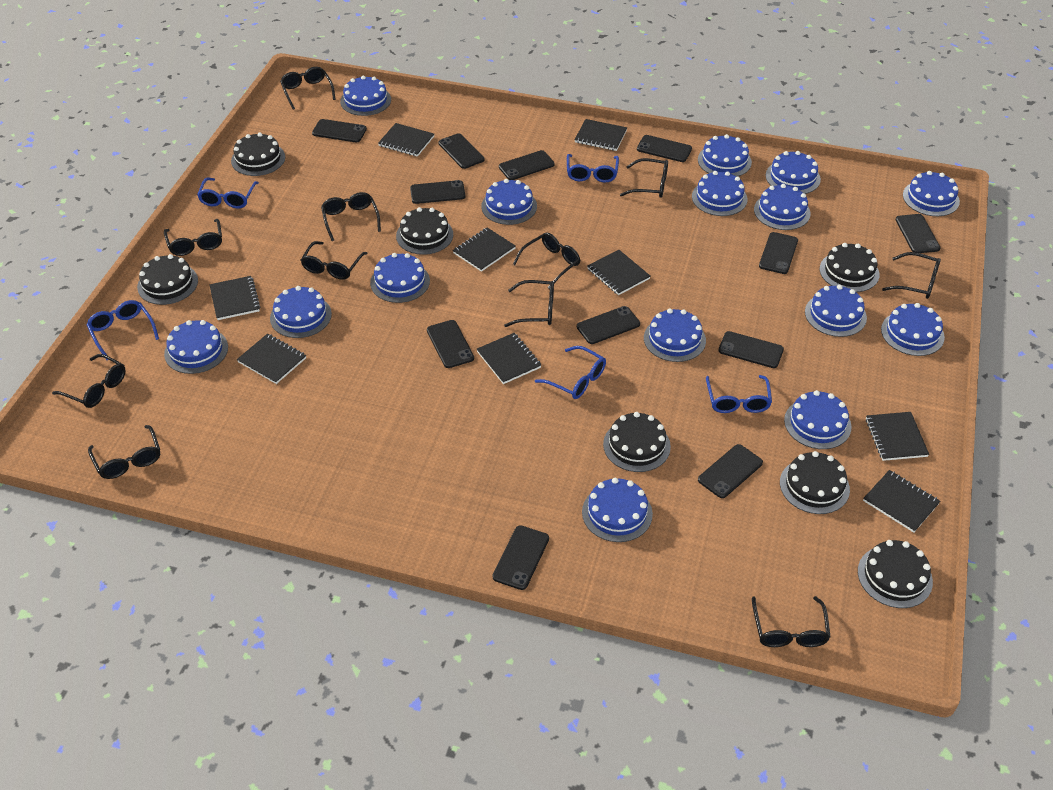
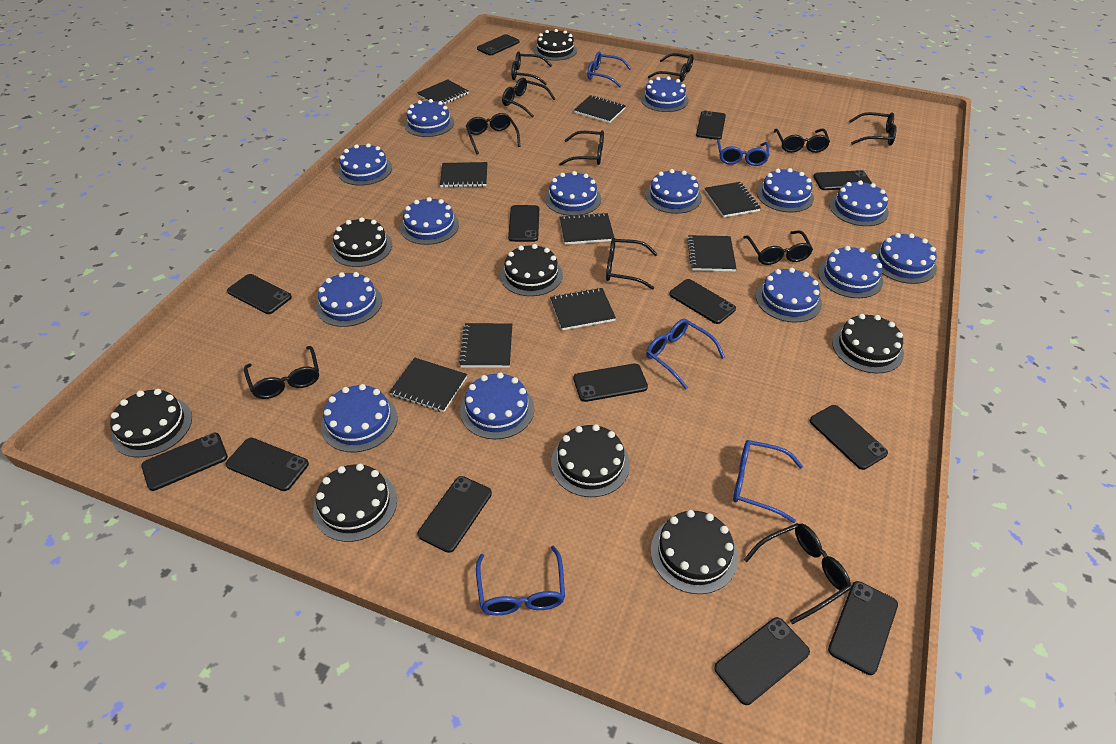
black cake: [137,254,198,305] [231,132,285,176] [396,207,453,255] [603,412,671,472] [780,451,850,514] [820,243,880,292] [858,540,933,608] = 7 -> [110,389,192,457] [313,464,397,542] [331,217,392,267] [500,244,563,296] [534,29,577,61] [551,424,630,497] [651,510,738,594] [832,314,904,374] = 8
black phone: [312,119,367,142] [410,180,466,204] [427,320,474,368] [438,133,485,169] [492,525,549,590] [499,150,555,180] [577,306,640,344] [637,135,692,162] [698,444,763,498] [718,331,784,368] [759,232,798,274] [895,214,941,253] = 12 -> [141,433,228,491] [225,438,309,491] [227,274,292,314] [418,476,492,553] [477,34,519,56] [508,205,539,242] [573,363,648,402] [669,279,736,324] [696,111,726,140] [714,617,810,705] [810,405,888,470] [813,170,872,190] [828,581,898,675] = 13
blue cake: [164,320,228,374] [270,286,332,338] [340,75,391,116] [370,253,430,303] [481,179,537,225] [582,478,653,542] [644,309,706,362] [692,171,747,216] [698,134,752,177] [754,184,811,230] [766,151,821,194] [784,390,851,449] [805,285,867,337] [881,303,945,356] [903,171,960,216] = 15 -> [316,272,382,327] [321,384,397,452] [338,143,392,186] [400,197,459,245] [404,99,454,137] [460,372,534,439] [545,171,601,216] [641,76,689,112] [645,169,702,214] [756,268,822,323] [757,168,814,212] [818,246,883,298] [829,180,889,226] [873,233,937,284] = 14

